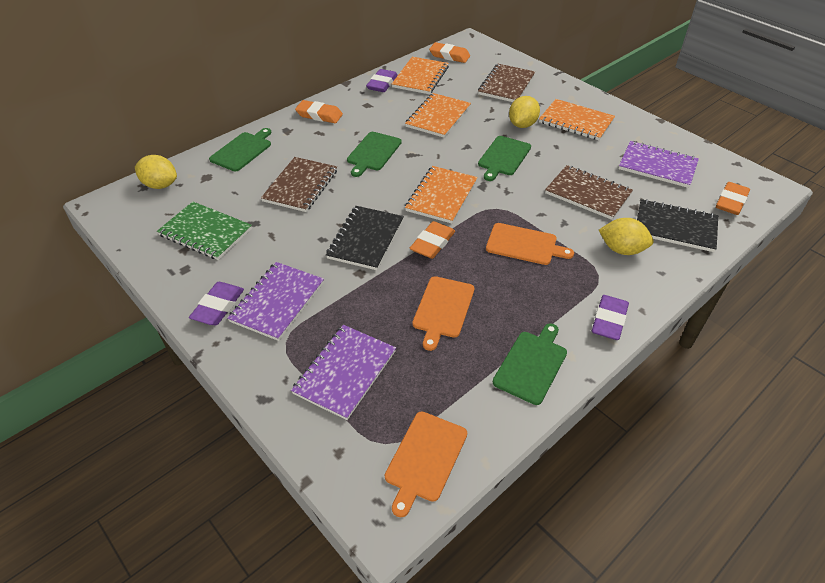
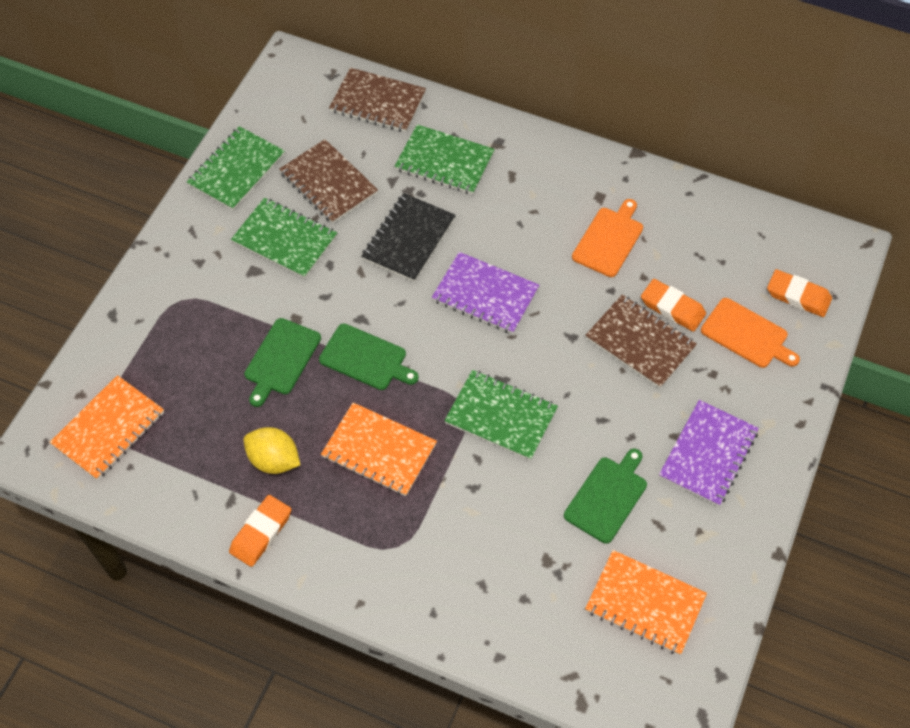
black notebook: [326,206,404,270] [637,199,718,252] = 2 -> [361,193,456,282] = 1
green cutting board: [209,128,271,172] [347,132,402,177] [478,136,531,181] [493,323,567,405] = 4 -> [244,318,321,407] [319,323,419,390] [564,449,647,544] = 3
green notebook: [157,202,252,260] = 1 -> [187,126,285,210] [231,197,337,278] [395,124,495,195] [444,370,558,460] = 4
orange cutting board: [385,412,467,518] [412,276,474,351] [486,223,574,265] = 3 -> [572,199,643,277] [701,298,800,368] = 2
orange eraser: [295,100,343,123] [410,221,455,259] [429,42,470,63] [716,182,750,215] = 4 -> [229,495,291,567] [641,279,706,332] [767,269,832,317] = 3
orange notebook: [392,57,449,94] [405,93,471,138] [405,166,478,224] [539,99,615,140] = 4 -> [50,375,164,480] [321,402,437,496] [585,550,707,655] = 3
purple eraser: [189,282,244,325] [366,69,398,92] [592,295,629,340] = 3 -> none = 0
purple notebook: [227,262,324,341] [291,325,396,420] [619,141,699,188] = 3 -> [432,252,539,334] [659,400,759,507] = 2
yellow lemon: [135,155,177,189] [509,96,540,128] [599,218,653,255] = 3 -> [244,427,300,474] = 1

